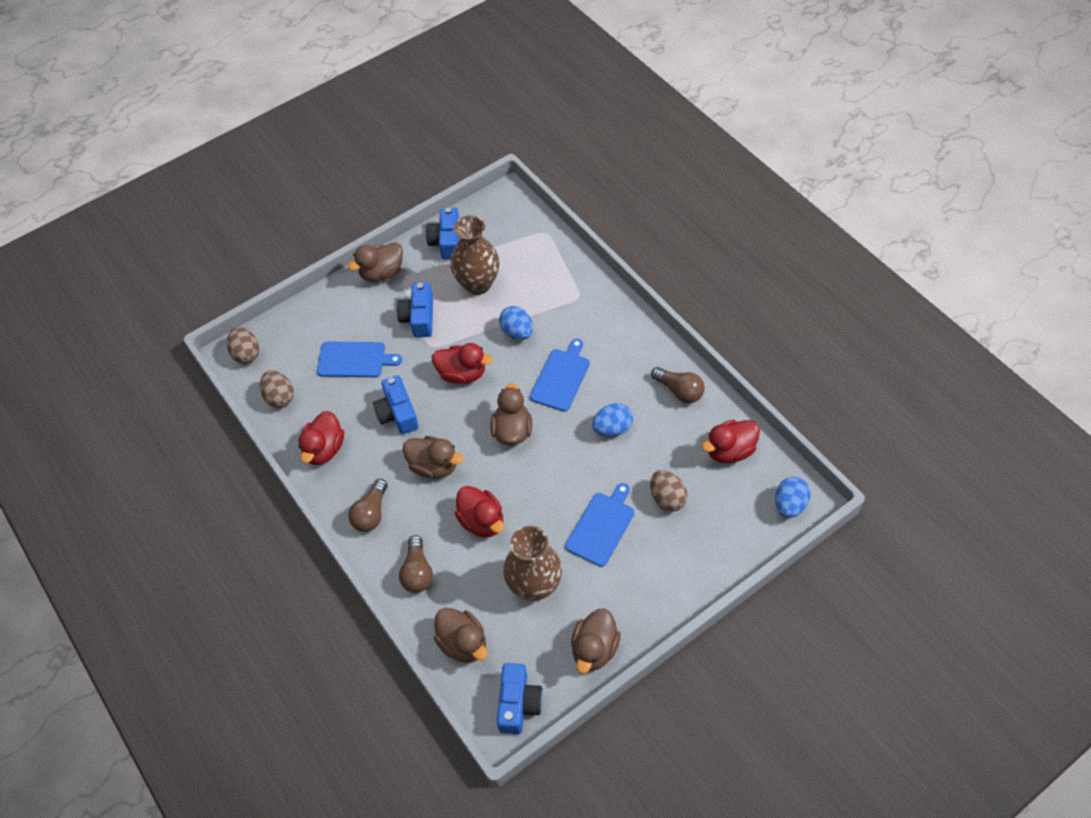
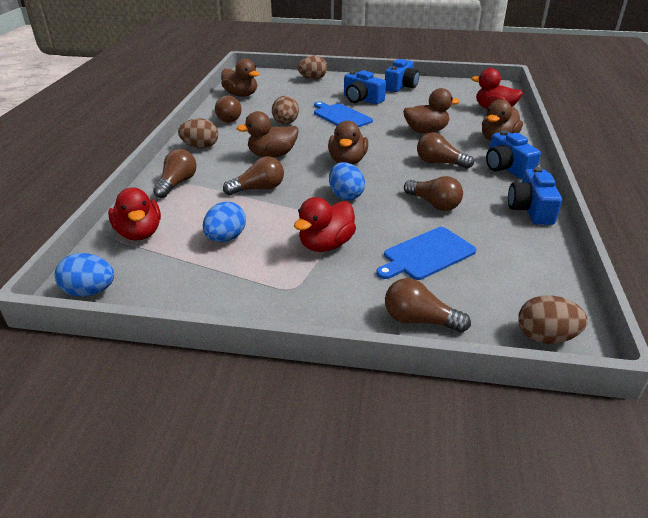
blue cutting board: [317,341,402,377] [530,339,590,412] [565,483,635,567] = 3 -> [314,102,373,127] [376,227,476,280] = 2
brown egg: [227,327,259,364] [260,370,294,408] [650,470,687,512] = 3 -> [178,118,218,148] [272,96,299,125] [298,56,327,80] [518,296,588,344] = 4
brown light bulb: [348,479,387,532] [399,535,433,593] [651,367,705,403] = 3 -> [153,149,197,198] [215,95,242,123] [223,156,284,195] [385,278,471,333] [404,176,463,211] [417,132,474,169] = 6
brown vase: [450,215,499,295] [503,526,562,601] = 2 -> none = 0
red duck: [298,411,344,465] [432,343,493,384] [455,486,504,538] [702,420,760,463] = 4 -> [108,187,161,240] [294,197,356,252] [471,68,523,109] = 3

